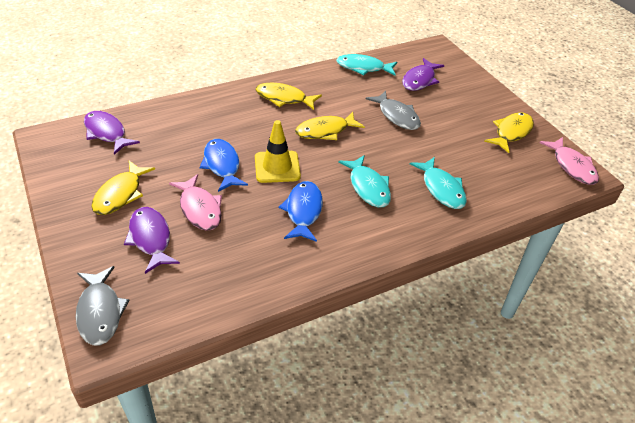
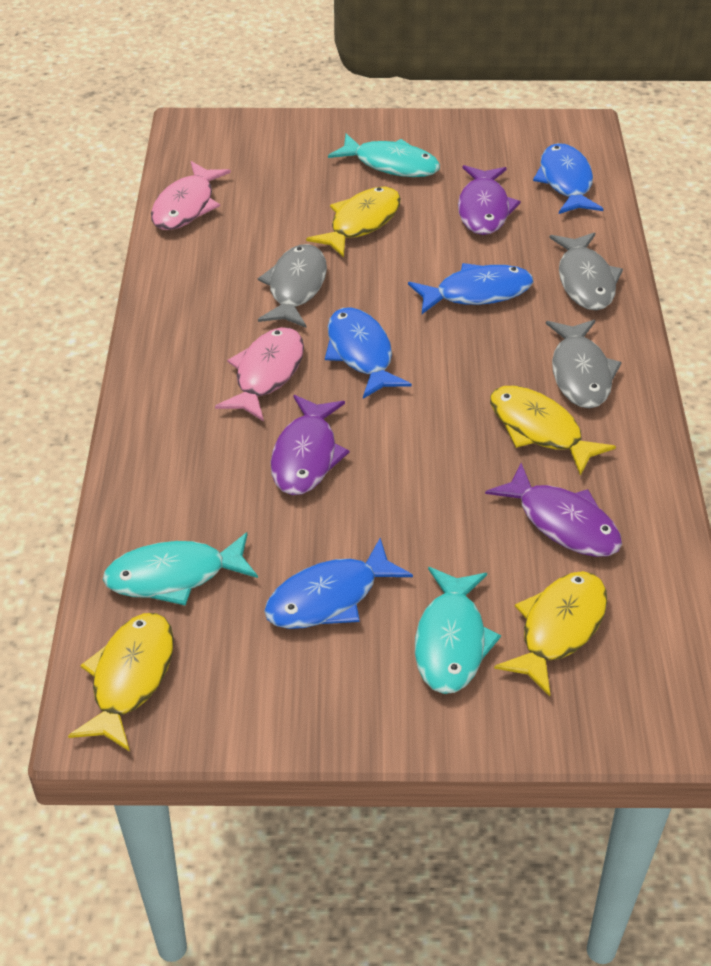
blue fish: [200,139,248,192] [279,181,323,242] = 2 -> [264,538,413,629] [325,307,412,399] [408,263,533,314] [533,143,603,214] = 4
grey fish: [76,266,130,345] [366,91,421,130] = 2 -> [258,244,327,328] [546,320,622,409] [549,232,623,311] = 3
yellow traffic cone: [255,120,301,183] = 1 -> none = 0

